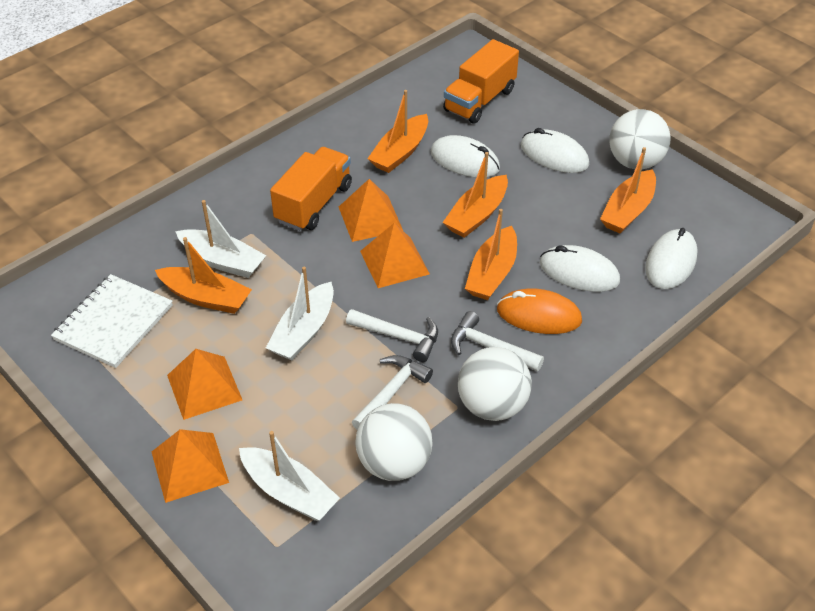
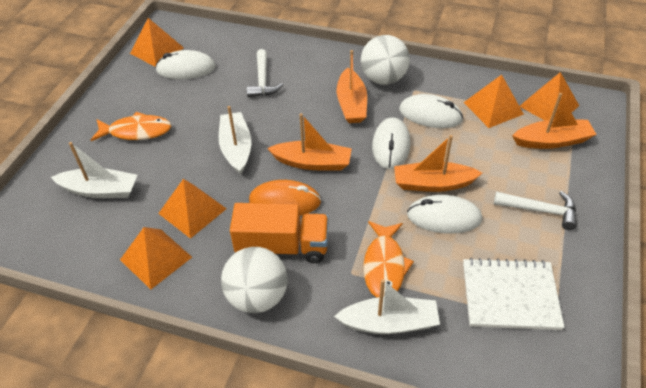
orange boat: [155,237,252,314] [367,90,428,173] [443,152,508,238] [465,209,517,300] [600,147,656,234] = 5 -> [267,113,352,171] [337,50,367,123] [394,135,482,192] [512,93,597,149] = 4
orange fish: none = 0 -> [91,112,171,141] [363,221,414,298] = 2
orange pyramid: [152,429,229,503] [167,349,242,420] [339,179,403,242] [360,223,430,288] = 4 -> [120,227,192,289] [130,18,184,67] [158,179,227,239] [464,75,524,128] [520,72,579,120] = 5
orange truck: [270,147,352,231] [443,39,519,124] = 2 -> [230,203,329,263] = 1
white ball: [355,403,433,481] [458,347,532,421] [609,109,671,169] = 3 -> [221,247,287,313] [361,35,410,85] = 2
white hammer: [346,309,438,362] [352,355,433,430] [451,311,544,371] = 3 -> [247,49,283,97] [494,191,577,230] = 2

